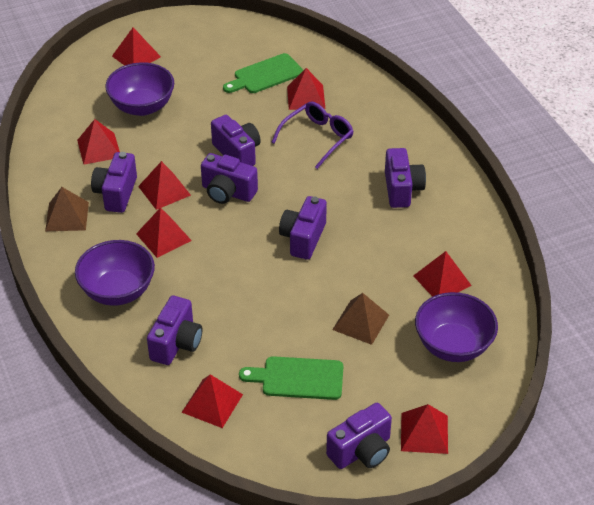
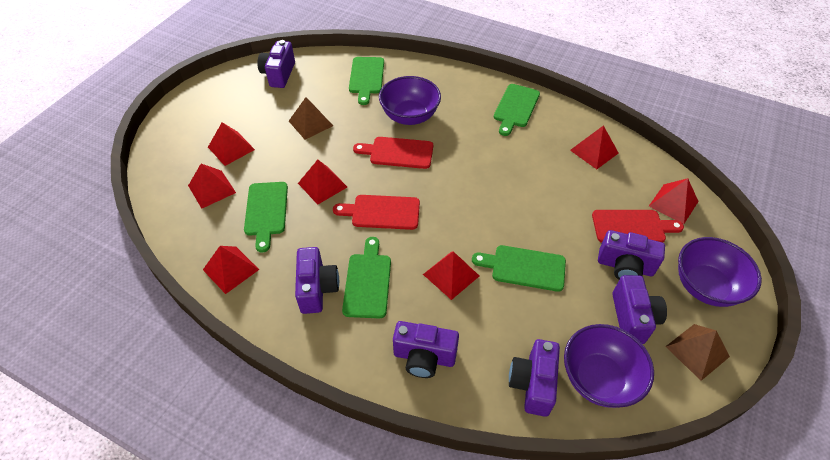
green cutting board: [223,53,303,93] [239,356,343,400] = 2 -> [244,182,288,253] [342,237,391,319] [349,57,384,105] [472,245,566,292] [494,84,540,136] = 5
purple camera: [91,152,137,213] [147,296,202,365] [201,153,258,204] [211,115,261,166] [279,196,327,260] [326,403,392,469] [385,148,426,208] = 7 -> [257,40,295,88] [295,247,339,314] [393,321,459,378] [509,339,560,417] [598,230,665,280] [613,275,667,344] = 6
purple glasses: [271,102,354,169] = 1 -> none = 0
red cutting board: none = 0 -> [333,195,420,230] [353,137,433,169] [592,210,684,243] = 3
red pyramid: [77,119,120,165] [112,27,161,66] [136,207,192,258] [138,161,191,210] [181,374,243,428] [287,68,325,110] [401,404,448,454] [413,251,472,297] = 8 -> [188,164,236,208] [203,246,259,294] [208,122,255,166] [298,160,347,205] [423,251,479,300] [570,125,619,169] [649,178,699,224] = 7

